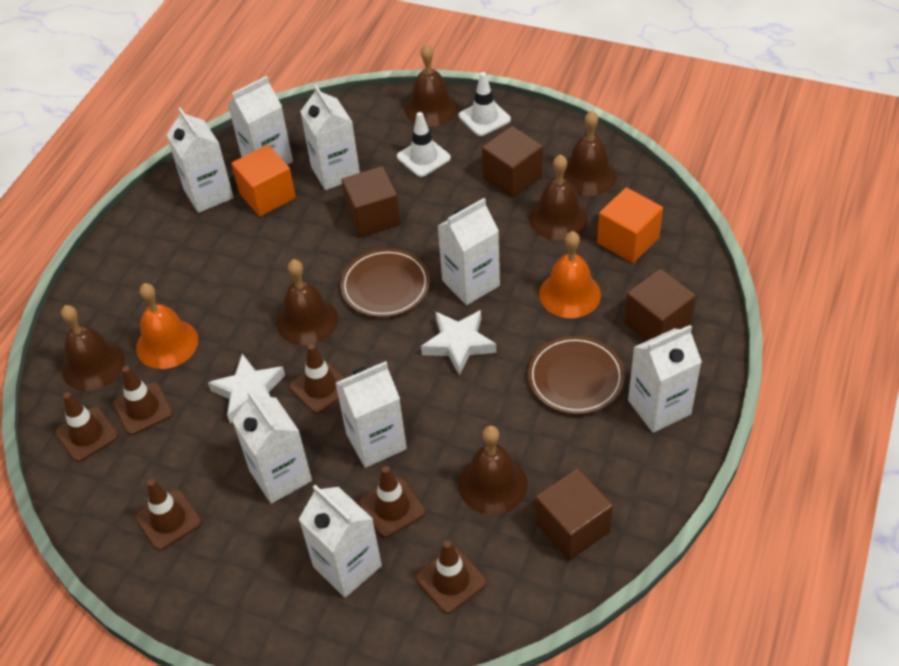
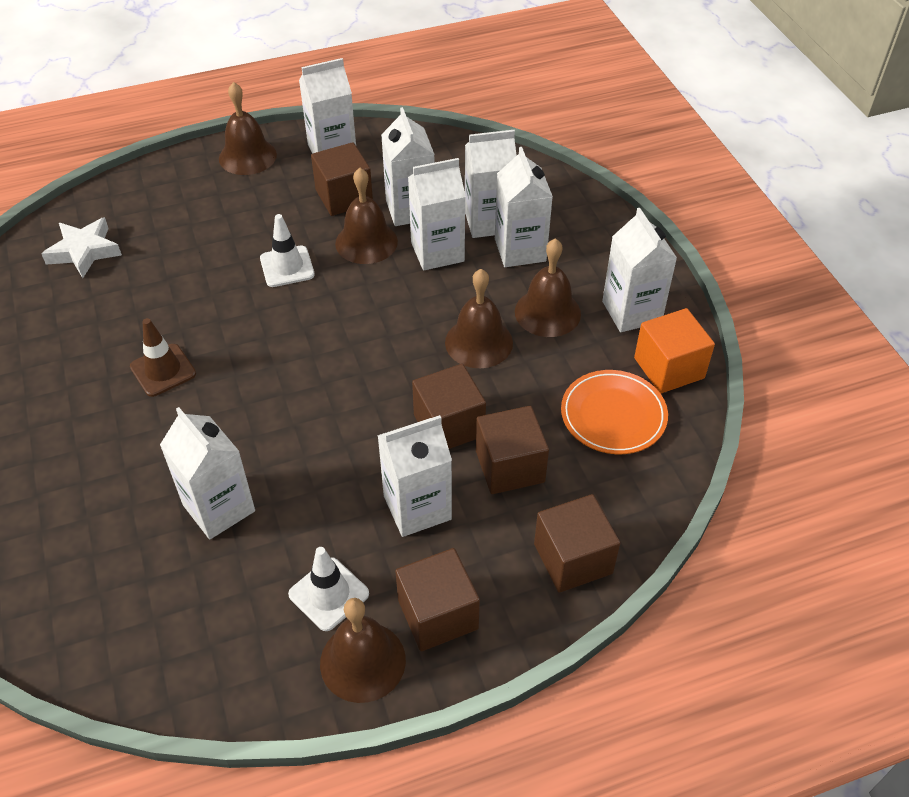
brown bell: [61,305,125,391] [277,259,338,346] [405,44,458,127] [459,426,528,515] [529,154,588,240] [563,111,617,196] = 6 -> [219,82,277,175] [320,598,406,703] [335,168,398,264] [445,269,513,368] [515,238,581,337] = 5
brown cube: [341,166,401,237] [482,126,543,198] [536,469,613,560] [624,269,696,341] = 4 -> [311,142,373,216] [395,548,480,651] [412,364,486,449] [476,406,549,494] [534,494,620,593] = 5
brown plate: [340,249,430,317] [528,336,625,414] = 2 -> none = 0
brown traffic cone: [55,392,118,462] [113,366,173,435] [135,479,202,550] [289,344,345,414] [359,466,426,538] [416,540,487,614] = 6 -> [130,318,196,397] = 1
orange bell: [136,283,198,369] [539,231,601,318] = 2 -> none = 0
orange cube: [231,145,296,216] [597,187,663,263] = 2 -> [634,308,715,394] = 1
orange plate: none = 0 -> [561,370,668,454] = 1
white star: [208,354,285,423] [421,310,496,376] = 2 -> [41,217,122,278] = 1

